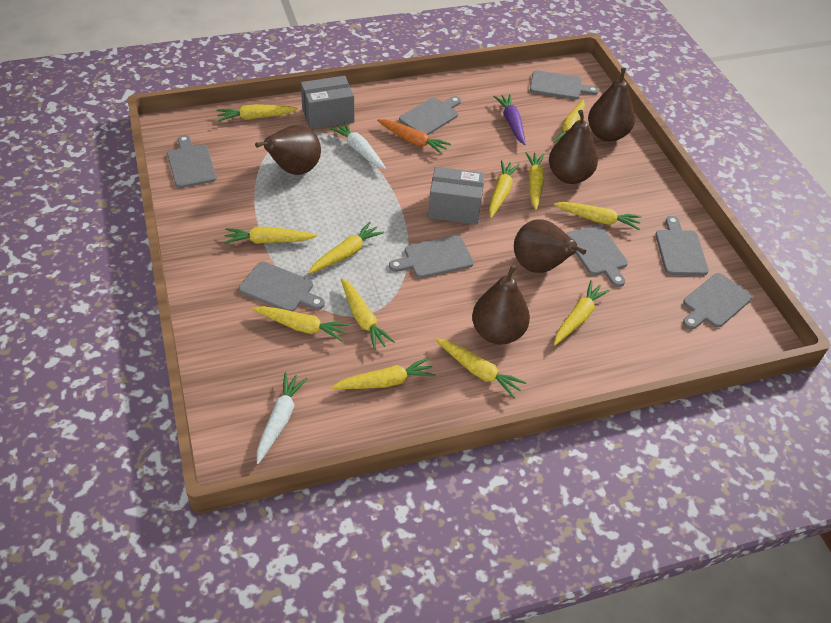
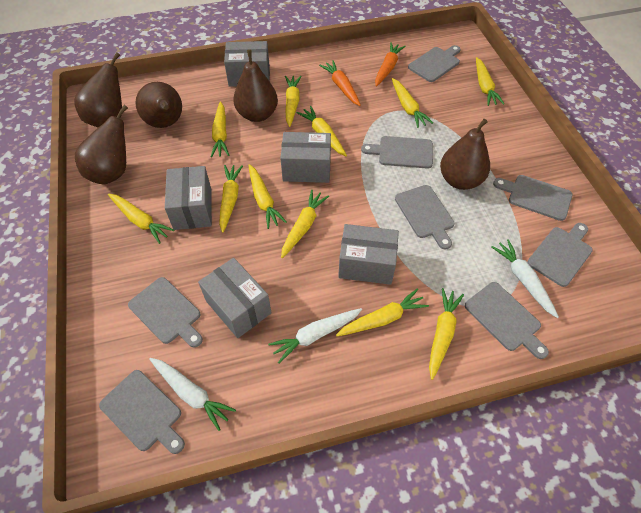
grey box: [301,76,354,129] [428,167,485,225] = 2 -> [165,166,212,230] [198,258,271,338] [224,41,270,87] [280,132,331,183] [338,224,399,285] = 5
orange carrot: [377,119,451,154] = 1 -> [319,60,361,106] [375,42,406,87] = 2
purple carrot: [494,94,525,145] = 1 -> none = 0
white carrot: [257,372,308,464] [329,121,386,169] = 2 -> [150,358,236,431] [268,308,362,364] [491,239,559,318] = 3
yellow carrot: [217,104,298,122] [224,227,317,244] [252,306,349,342] [308,222,384,274] [331,357,436,389] [341,278,395,351] [435,338,527,398] [489,160,520,218] [525,152,544,210] [553,99,585,143] [554,202,642,230] [554,280,610,345] = 12 -> [108,194,175,244] [211,101,229,157] [219,165,243,233] [248,164,287,229] [281,190,329,258] [285,76,302,127] [297,106,347,156] [336,289,429,336] [392,78,433,128] [429,288,464,380] [476,57,505,106] = 11

